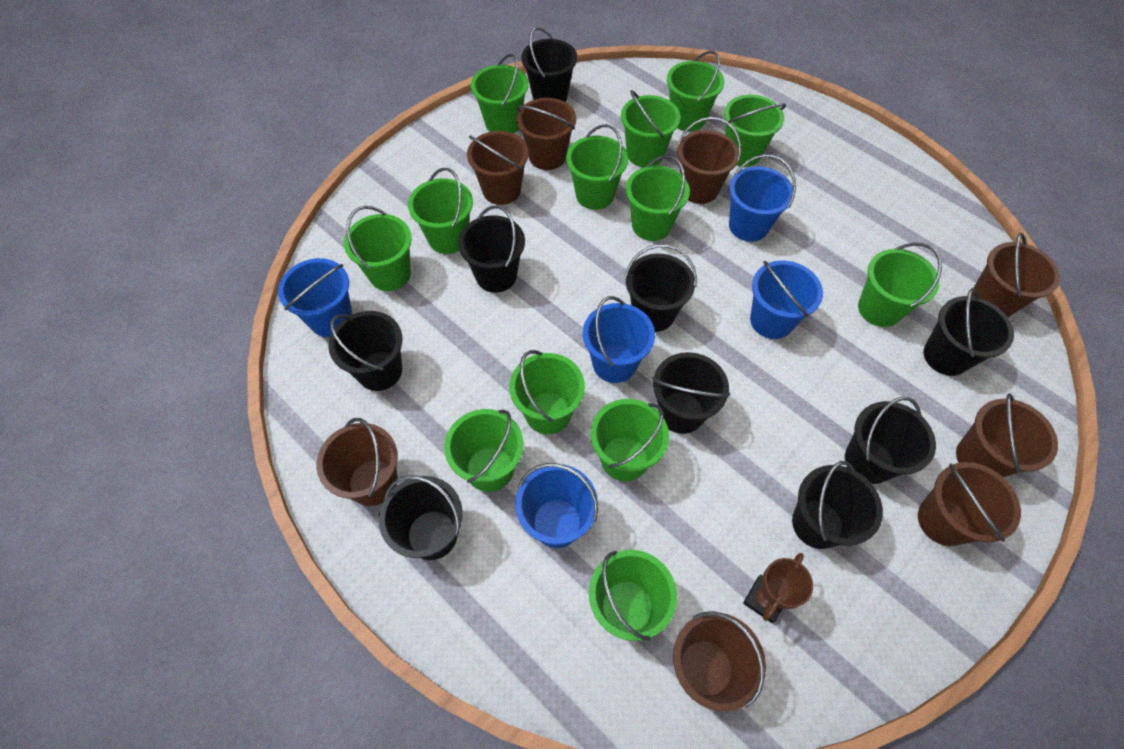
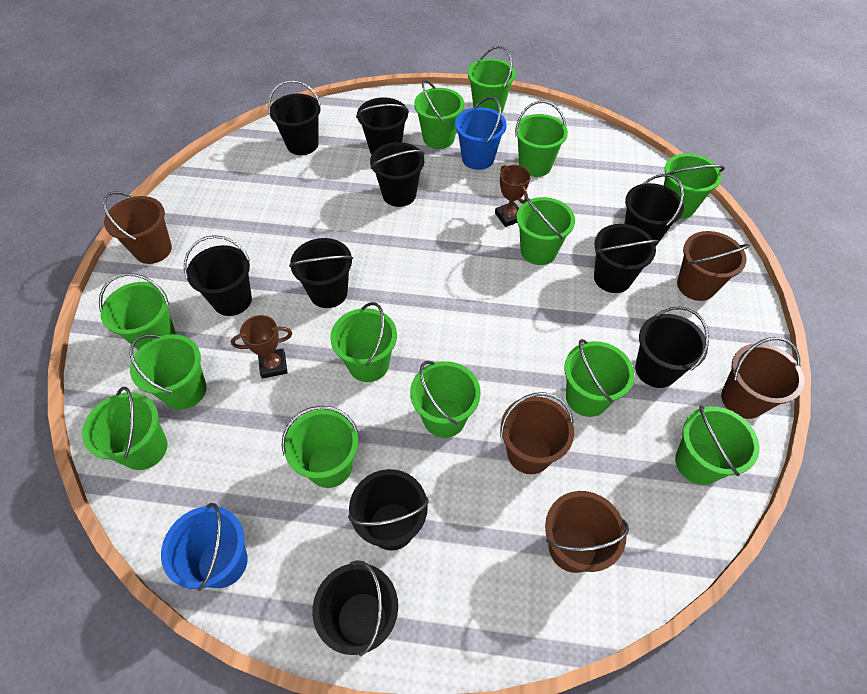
black bucket: [328,311,402,391] [379,475,463,560] [458,205,525,293] [521,27,577,102] [625,244,697,332] [652,352,730,434] [792,461,883,549] [845,397,936,484] [924,288,1014,376] = 9 -> [184,235,252,316] [268,80,321,155] [289,238,353,308] [312,560,398,656] [348,469,428,550] [356,97,409,154] [370,142,425,207] [594,224,658,293] [624,174,684,246] [635,307,709,388] = 10
blue bucket: [278,258,352,337] [515,463,598,548] [583,296,655,383] [729,154,796,242] [750,260,823,339] = 5 -> [161,503,248,591] [455,97,507,170] = 2
brown bucket: [316,418,398,506] [467,131,529,205] [517,98,576,170] [673,611,766,712] [677,117,741,204] [918,462,1021,546] [956,393,1058,477] [971,233,1060,317] = 8 -> [103,191,172,264] [500,392,574,474] [545,491,629,573] [677,231,750,301] [721,337,804,419] = 5
brown trophy: [743,553,813,623] = 1 -> [231,315,292,379] [495,165,531,227] = 2

